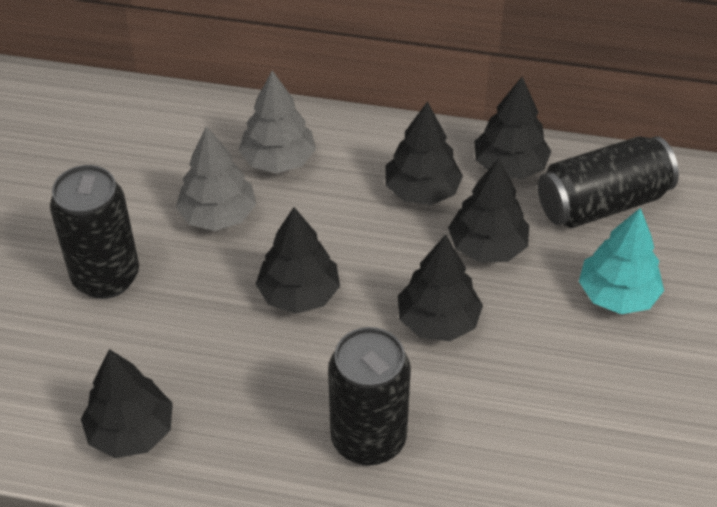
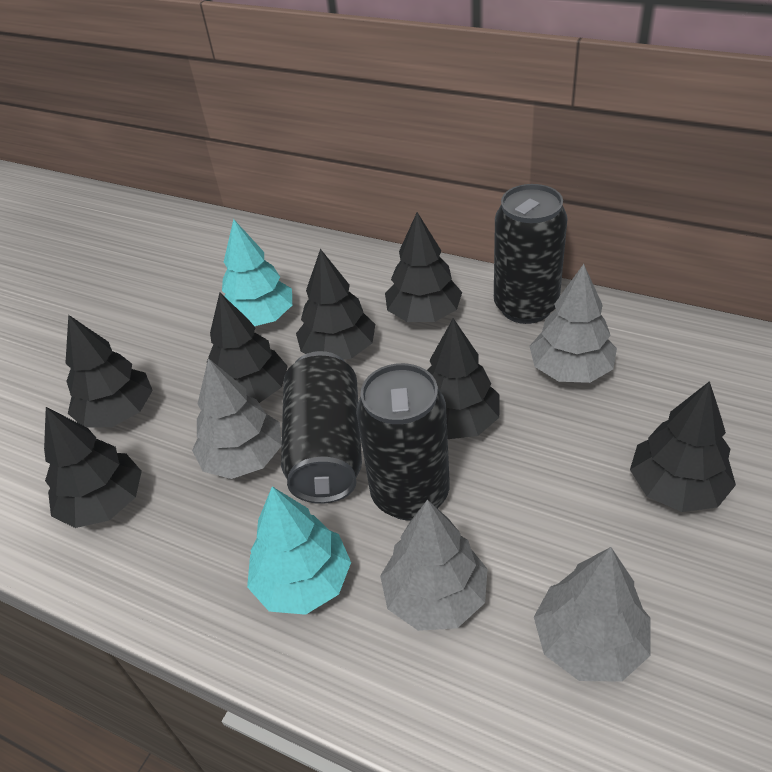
black tree: [81,349,173,458] [256,207,340,314] [385,101,463,205] [398,234,483,341] [448,158,529,263] [475,77,551,179] = 6 -> [44,407,142,528] [65,315,153,428] [206,293,288,403] [296,249,375,360] [385,212,462,322] [427,318,500,439] [630,381,736,512] = 7
grey tree: [176,126,256,231] [239,71,316,173] = 2 -> [192,358,282,479] [380,500,487,631] [530,264,617,383] [534,547,650,682] = 4
turquoise tree: [579,208,664,314] = 1 -> [222,219,292,326] [247,487,351,615] = 2

